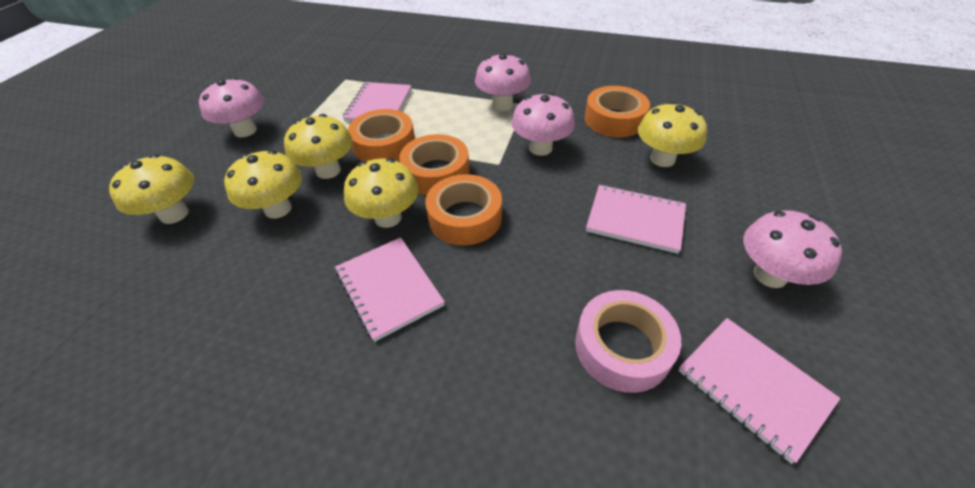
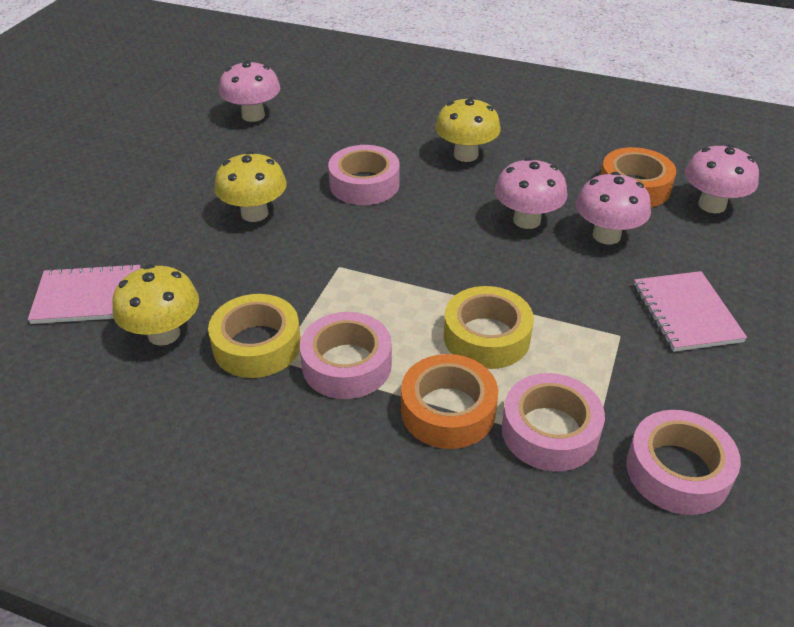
orange tape: [348,109,415,161] [399,134,470,195] [426,174,502,246] [585,86,650,137] = 4 -> [401,354,498,449] [601,147,676,207] = 2
pink notebook: [335,237,445,342] [343,82,411,122] [586,185,686,254] [678,318,840,464] = 4 -> [28,263,141,324] [634,271,747,352] = 2
pink tape: [575,290,681,393] = 1 -> [300,312,392,399] [328,145,400,205] [501,373,605,471] [626,410,741,515] = 4
yellow mushroom: [109,154,194,224] [224,150,302,219] [284,114,353,179] [344,158,418,228] [638,102,707,167] = 5 -> [112,265,199,346] [214,151,287,222] [435,97,501,162] = 3
yellow tape: none = 0 -> [208,294,301,378] [444,286,534,369] = 2

